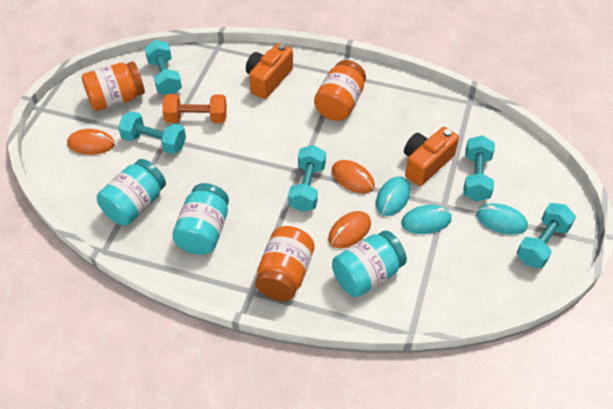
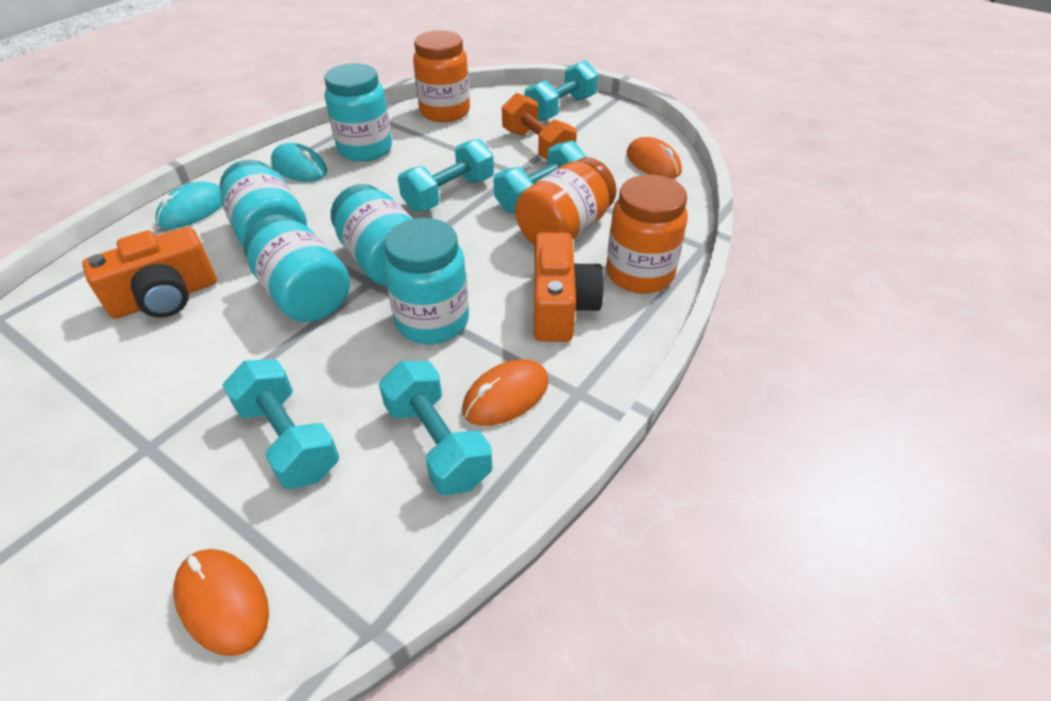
turquoise jar: [97,159,166,226] [172,183,229,255] [332,231,407,297] = 3 -> [220,160,307,246] [243,215,350,322] [324,63,392,162] [331,184,413,286] [383,218,469,344] = 5
turquoise mouse: [376,176,410,216] [401,205,452,234] [476,203,528,235] = 3 -> [155,182,222,229] [271,143,327,182] = 2

